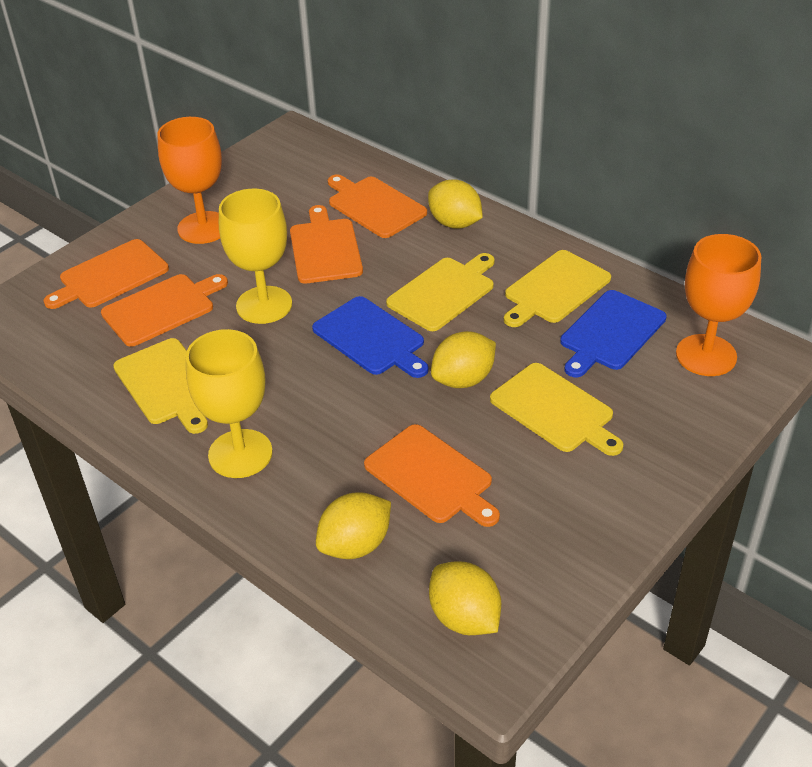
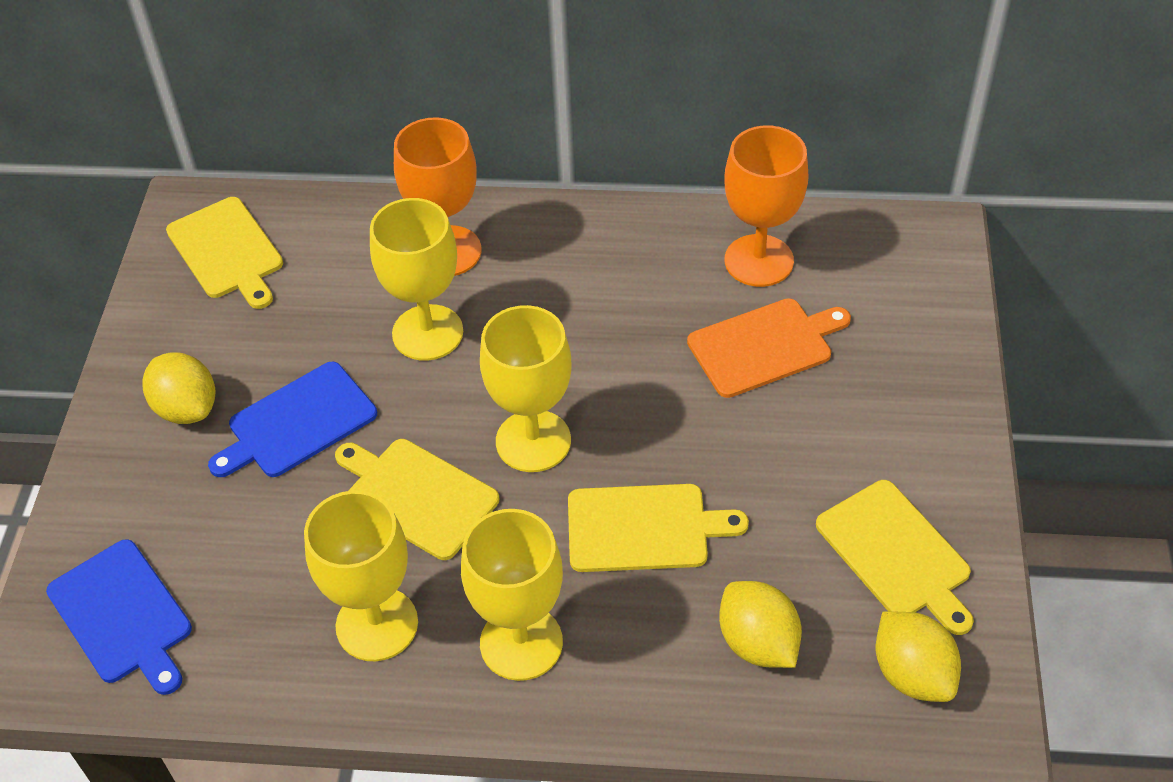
orange cutting board: [44,239,169,309] [101,274,228,347] [290,205,363,284] [328,174,427,238] [364,424,500,527] = 5 -> [687,298,851,398] = 1
yellow goblet: [186,329,273,478] [219,189,292,324] = 2 -> [304,490,418,661] [370,198,463,361] [461,509,563,681] [480,305,571,472] = 4
yellow lemon: [316,492,391,559] [428,179,483,229] [429,561,501,635] [431,331,496,388] = 4 -> [142,352,215,424] [719,581,802,668] [876,611,961,702] = 3

